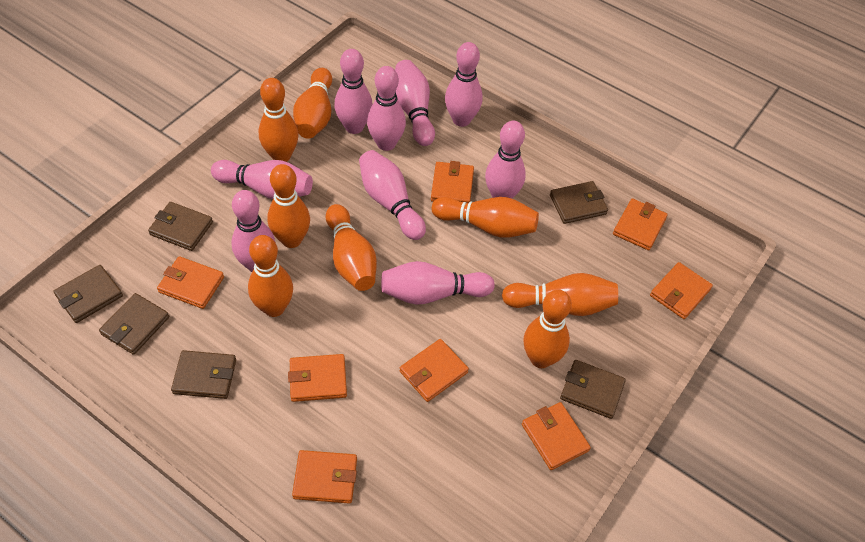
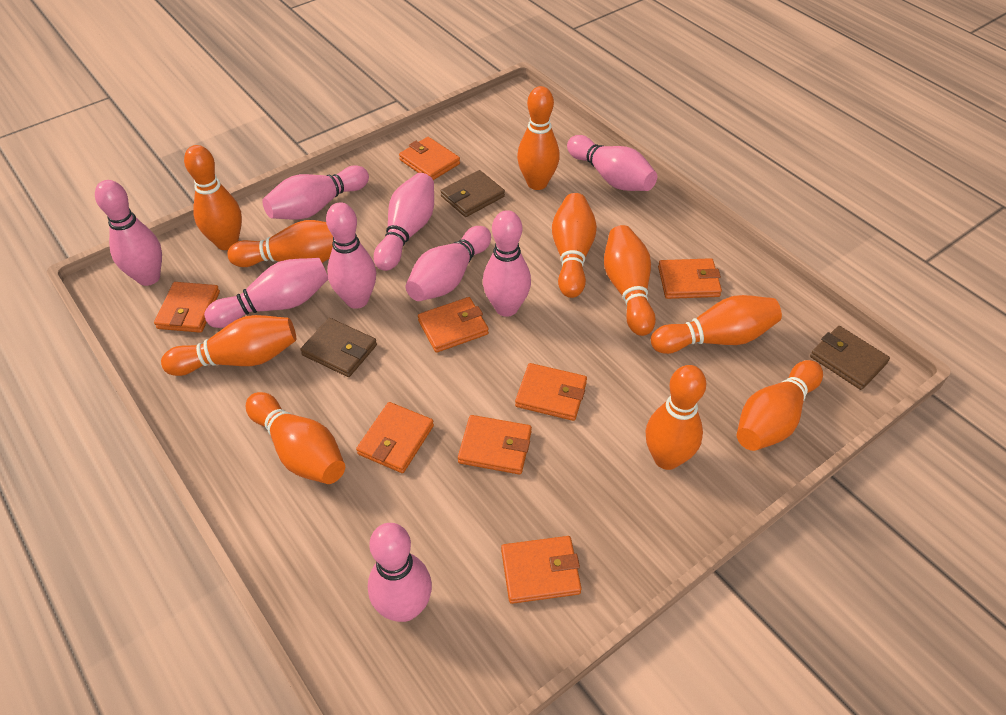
brown wallet: [53,265,123,323] [99,293,169,355] [148,202,213,251] [171,350,236,399] [550,181,608,224] [560,360,626,419] = 6 -> [300,318,377,377] [441,170,505,217] [810,326,890,390] = 3
orange bowling pin: [248,235,293,317] [259,78,298,162] [267,164,310,248] [293,68,332,139] [326,204,377,291] [432,197,539,238] [502,273,618,316] [523,290,572,368] = 8 -> [161,315,296,376] [184,145,242,250] [227,220,333,267] [246,392,345,484] [517,86,560,190] [552,193,597,298] [604,225,656,336] [646,365,706,470] [651,295,782,354] [737,360,823,451] = 10

